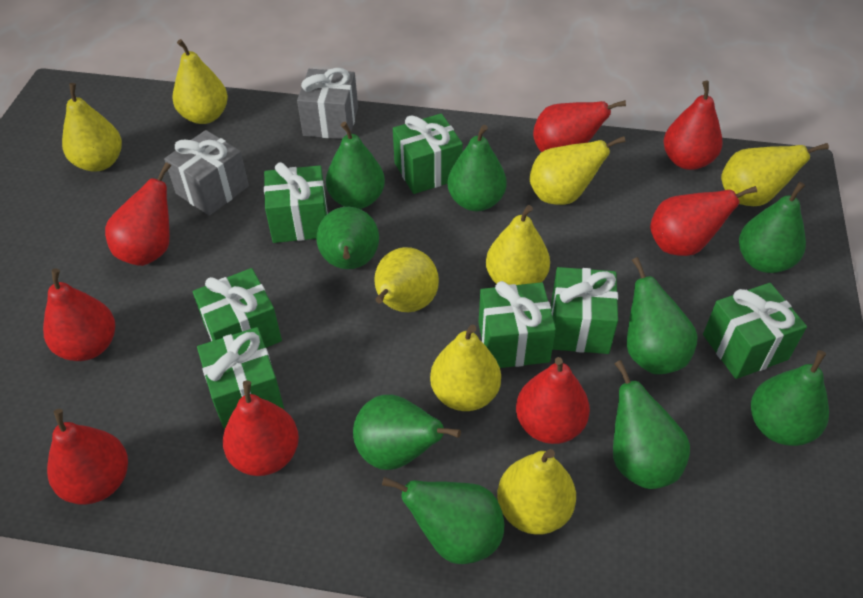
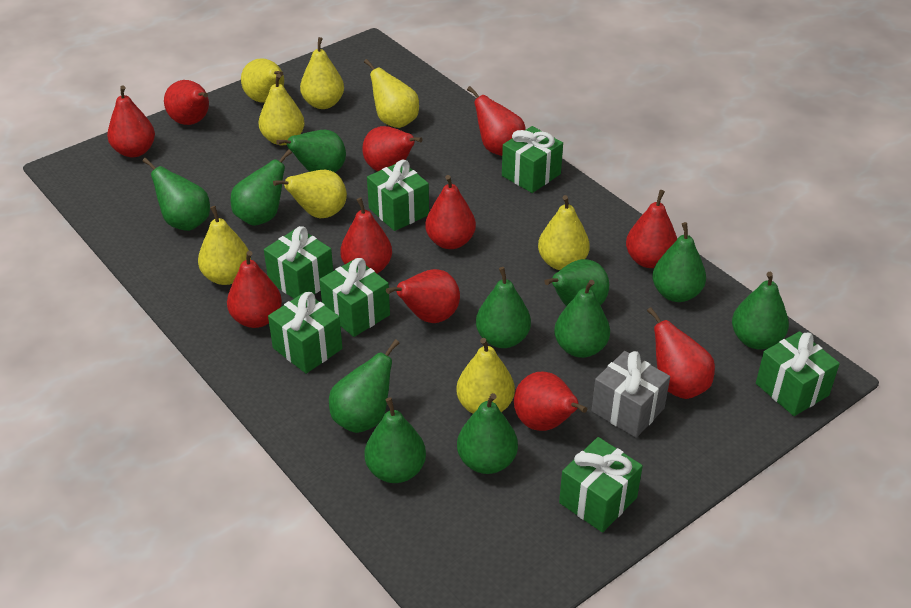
green pear: [317,207,379,269] [326,122,385,209] [353,395,461,470] [382,477,504,564] [448,125,507,211] [613,360,690,489] [627,257,697,374] [739,182,806,273] [751,350,829,446] = 9 -> [142,158,210,231] [231,149,292,226] [276,130,346,172] [329,339,399,433] [364,397,426,483] [457,393,518,474] [476,267,531,348] [544,259,609,306] [554,280,610,358] [652,222,706,302] [732,272,789,350] = 11
grey gift: [164,130,249,216] [297,68,358,139] = 2 -> [591,351,670,438] = 1
red pear: [43,268,115,361] [47,409,128,505] [105,162,171,266] [223,381,299,476] [516,357,590,444] [533,100,626,152] [650,186,757,256] [663,81,723,170] = 8 -> [107,85,155,157] [164,80,209,125] [227,251,282,328] [340,198,392,274] [362,126,423,171] [386,269,460,323] [425,175,476,249] [467,86,526,156] [514,372,587,431] [626,190,677,268] [647,307,715,399] = 11

